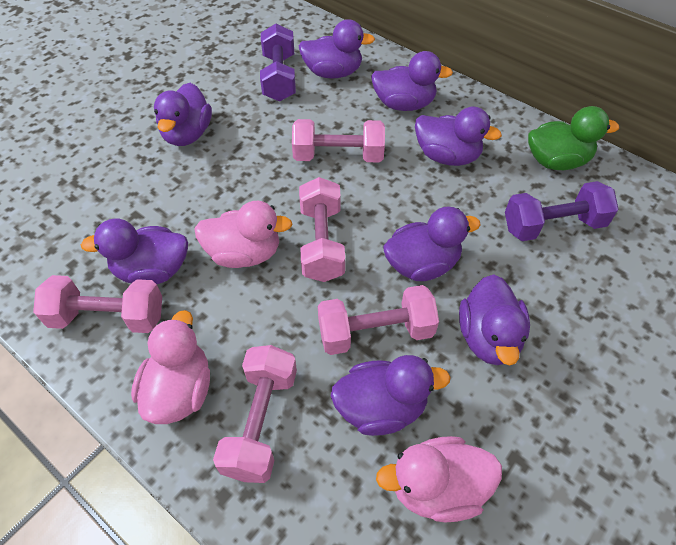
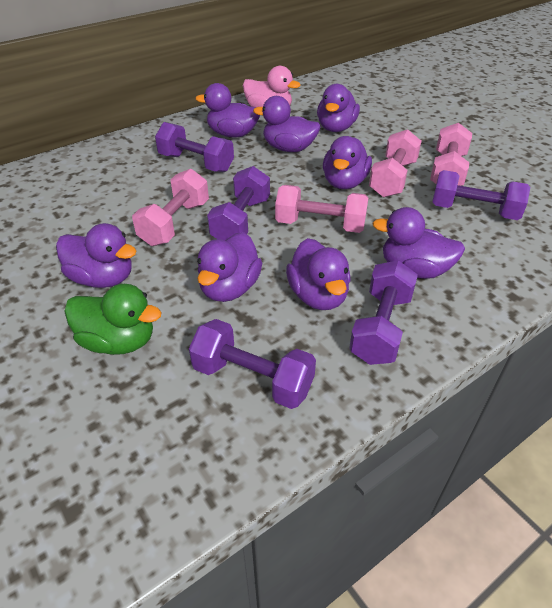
pink duck: [131,310,210,424] [195,201,292,268] [376,436,502,523] = 3 -> [243,66,301,107] = 1
pink dumbbell: [33,275,162,333] [213,345,297,483] [292,119,385,162] [299,177,345,282] [318,285,439,355] = 5 -> [132,169,209,246] [275,185,369,233] [369,129,422,197] [430,123,472,186] = 4
purple dumbbell: [260,24,296,101] [505,181,619,241] = 2 -> [155,122,234,172] [189,319,316,409] [207,166,270,241] [349,260,418,365] [432,170,530,220] = 5

